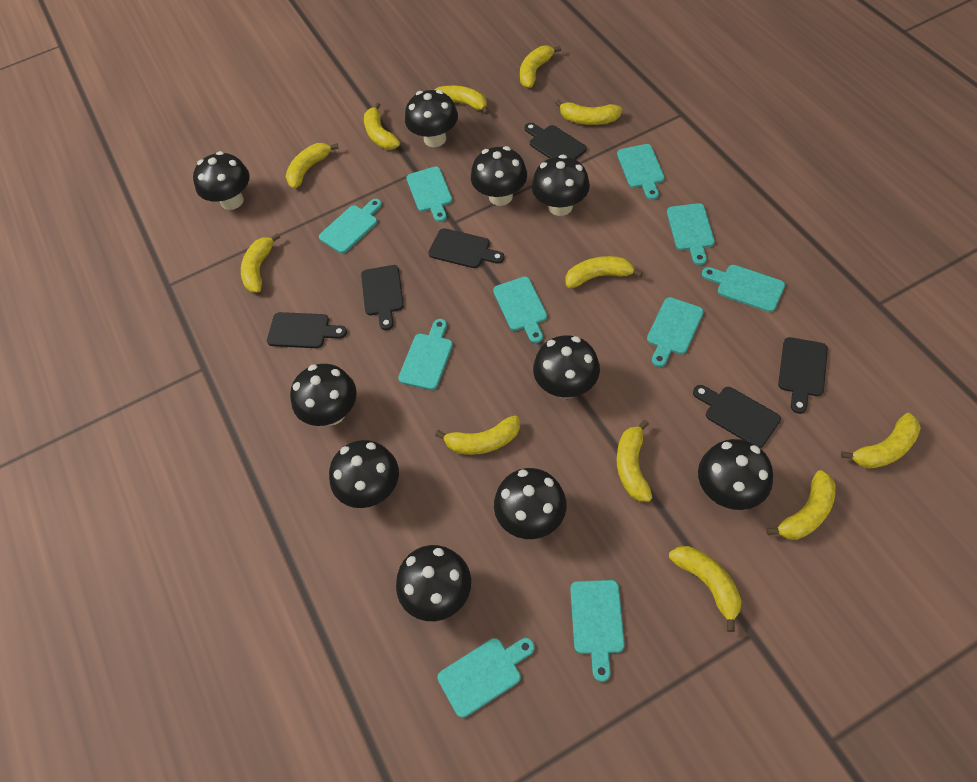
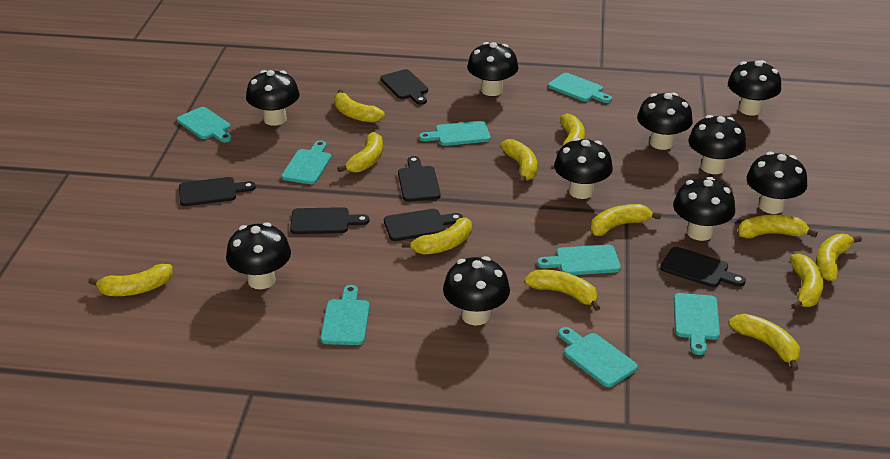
turquoise cutting board: [319,199,382,253] [398,319,453,390] [406,166,453,222] [437,638,535,718] [493,277,547,343] [570,580,625,682] [617,144,665,200] [647,297,704,367] [667,203,715,265] [702,265,785,312] = 10 -> [177,107,232,142] [281,140,331,184] [320,285,370,345] [419,121,491,146] [537,245,621,275] [548,73,612,103] [558,327,638,387] [674,293,720,355] = 8

